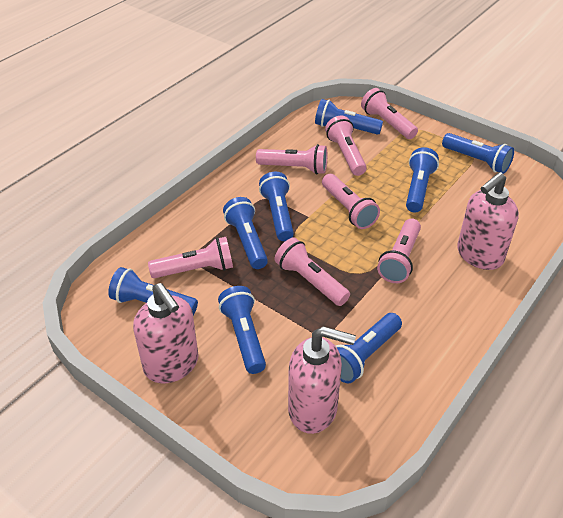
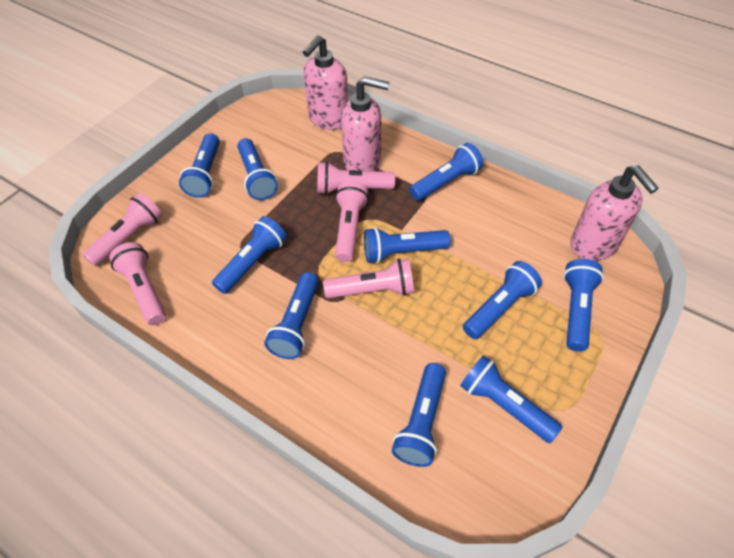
blue flashlight: [108,267,198,315] [218,286,266,374] [223,197,268,269] [259,172,294,241] [315,99,383,135] [336,313,402,383] [406,147,439,212] [442,133,514,174] = 8 -> [179,133,220,198] [212,216,287,294] [237,138,278,200] [264,272,319,359] [364,227,451,263] [392,363,446,467] [409,143,483,201] [460,355,562,443] [463,261,542,339] [563,259,604,352] = 10
pink flashlight: [148,237,233,278] [256,144,327,174] [275,237,350,306] [322,174,380,229] [325,115,367,176] [361,88,418,139] [377,218,421,283] = 7 -> [83,193,162,267] [109,242,166,326] [317,161,395,195] [323,259,414,299] [335,181,369,262] = 5

